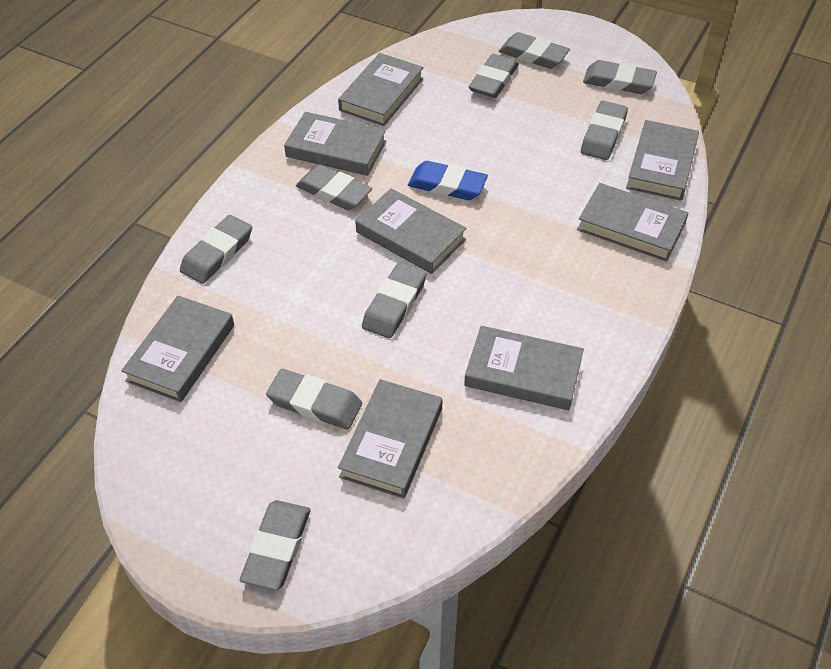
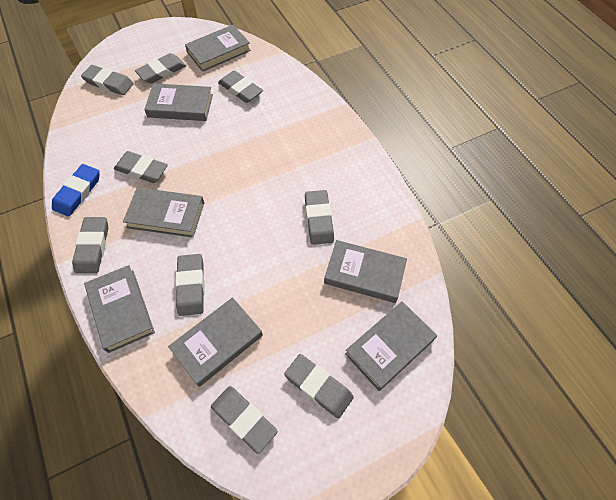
grey book: [121,296,234,402] [284,112,386,176] [338,53,424,126] [338,379,442,498] [355,188,467,274] [464,326,584,410] [577,183,688,262] [626,120,699,201] = 8 -> [84,265,155,353] [123,187,204,238] [144,83,213,121] [168,297,263,387] [185,25,251,72] [324,240,407,303] [345,301,437,391] = 7

